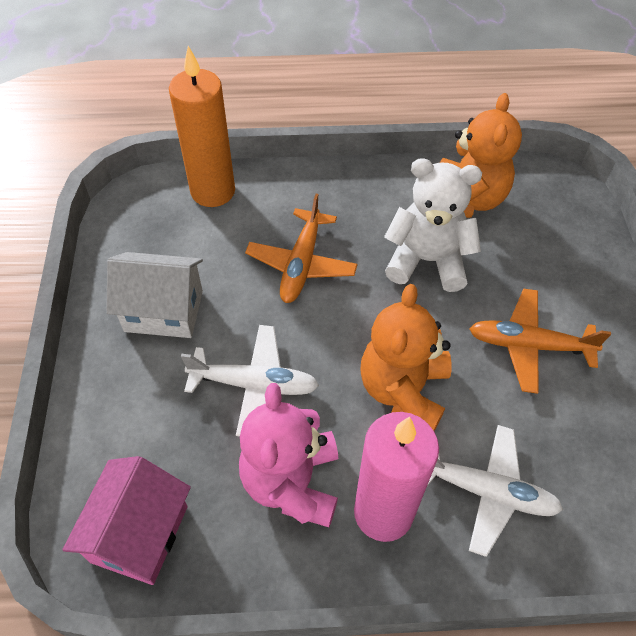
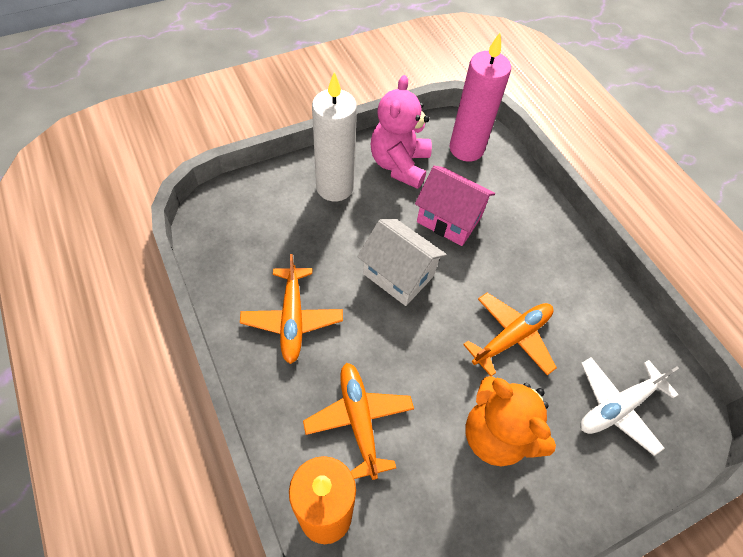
orange plane: [245,194,358,303] [469,289,611,394] = 2 -> [240,254,343,364] [303,363,414,480] [463,293,557,376] = 3
orange teddy bear: [360,284,452,431] [440,93,522,218] = 2 -> [465,376,556,467] = 1
white candle: none = 0 -> [312,72,357,202] = 1
white plane: [181,325,319,437] [427,425,563,557] = 2 -> [580,357,679,456] = 1
white teddy bear: [384,158,482,292] = 1 -> none = 0

